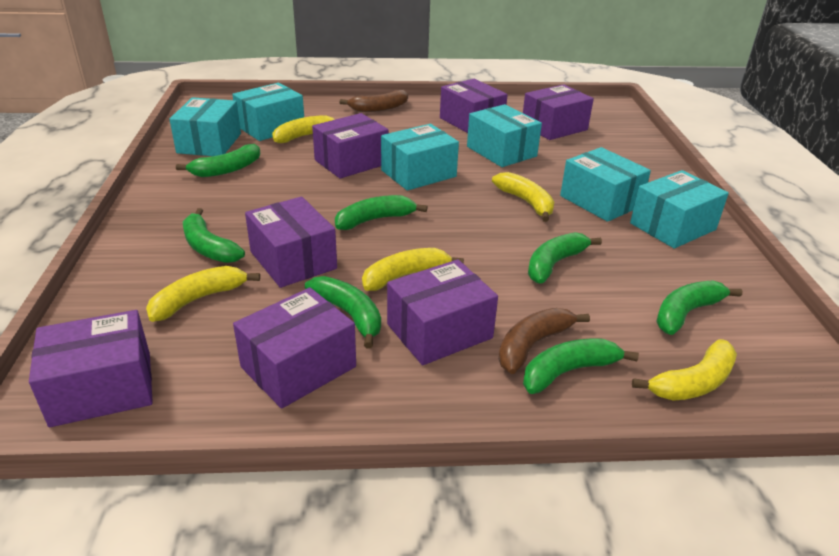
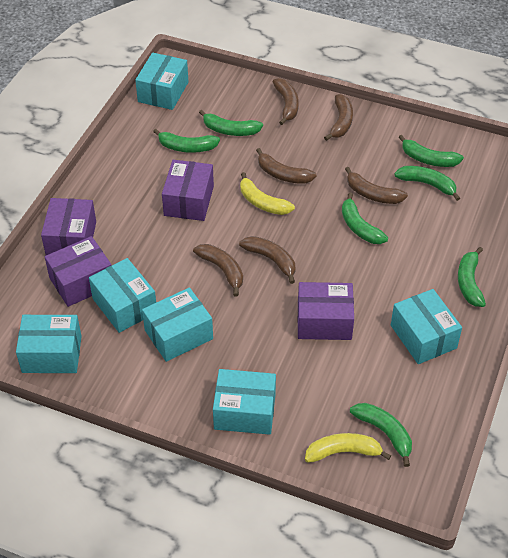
brown banana: [339,90,408,112] [499,308,590,374] = 2 -> [193,244,243,296] [239,236,296,284] [256,148,317,184] [273,78,299,125] [324,94,353,141] [345,167,408,204] = 6
purple box: [29,310,153,427] [233,288,356,409] [245,197,337,288] [312,113,389,179] [387,259,498,365] [440,79,508,133] [523,84,594,140] = 7 -> [41,198,96,255] [45,236,112,307] [162,160,214,221] [298,282,354,340] = 4
yellow banana: [146,266,260,322] [272,115,335,143] [362,248,464,291] [492,172,554,222] [632,339,737,401] = 5 -> [240,172,295,215] [305,433,392,463] = 2

